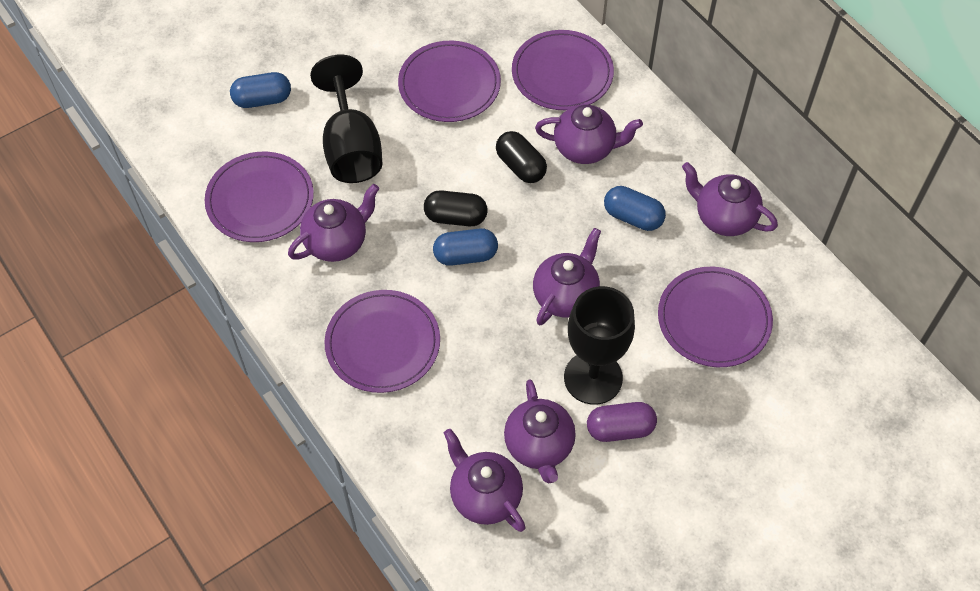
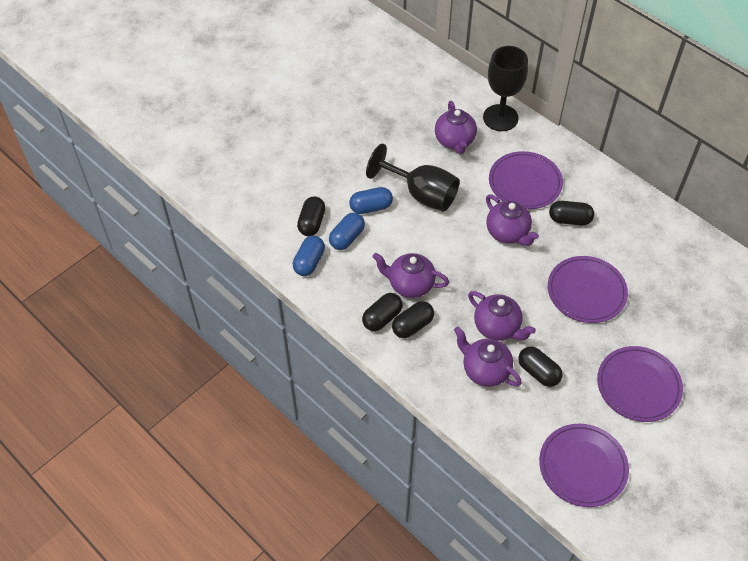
black capsule: [424,190,488,226] [496,131,547,183] = 2 -> [297,196,325,236] [362,293,403,331] [392,301,434,338] [518,346,563,387] [549,201,594,225] = 5
purple capsule: [587,402,657,442] = 1 -> none = 0
purple plate: [205,152,314,242] [324,290,440,393] [398,41,501,122] [512,30,614,110] [658,267,773,367] = 5 -> [489,151,563,209] [539,424,629,507] [548,256,628,323] [597,346,683,422] = 4
purple teapot: [288,184,379,262] [444,429,526,532] [504,379,576,483] [533,228,601,325] [535,105,643,164] [682,162,778,236] = 6 -> [372,253,449,298] [435,101,477,154] [454,327,522,387] [468,291,536,341] [486,194,539,246] = 5

